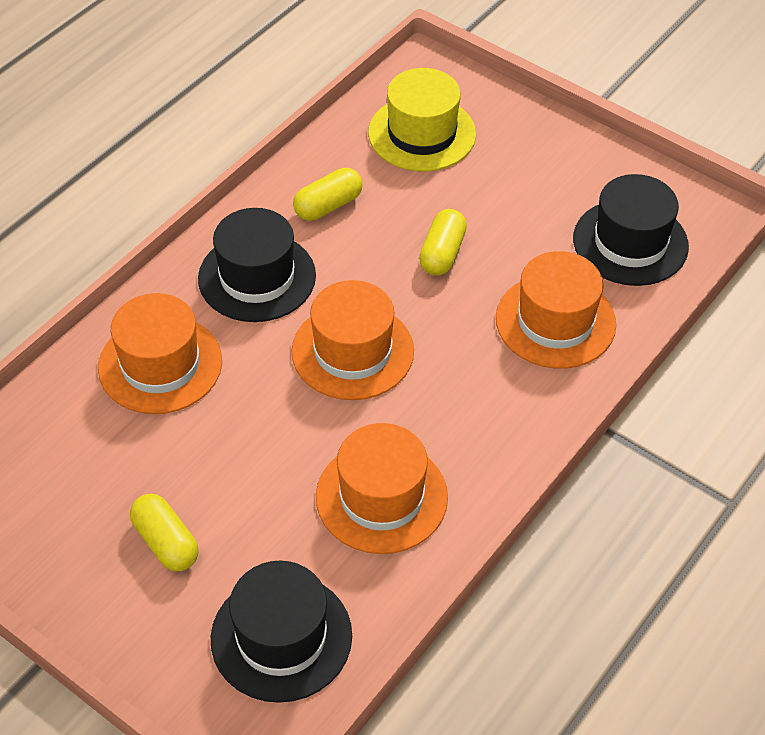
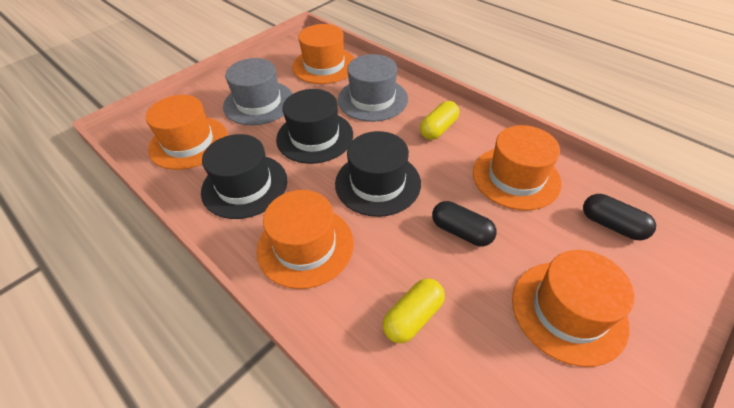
black capsule: none = 0 -> [432,201,497,246] [583,194,656,240] = 2
grey hat: none = 0 -> [223,58,293,125] [338,54,408,122] = 2
orange hat: [98,293,222,414] [291,280,414,400] [316,423,448,554] [496,251,616,369] = 4 -> [146,95,228,170] [257,190,354,289] [292,24,355,84] [473,125,562,211] [512,250,634,367] = 5
yellow capsule: [130,494,198,571] [293,168,363,221] [419,209,467,275] = 3 -> [383,278,445,343] [420,101,459,140] = 2
yellow hat: [368,68,476,172] = 1 -> none = 0

